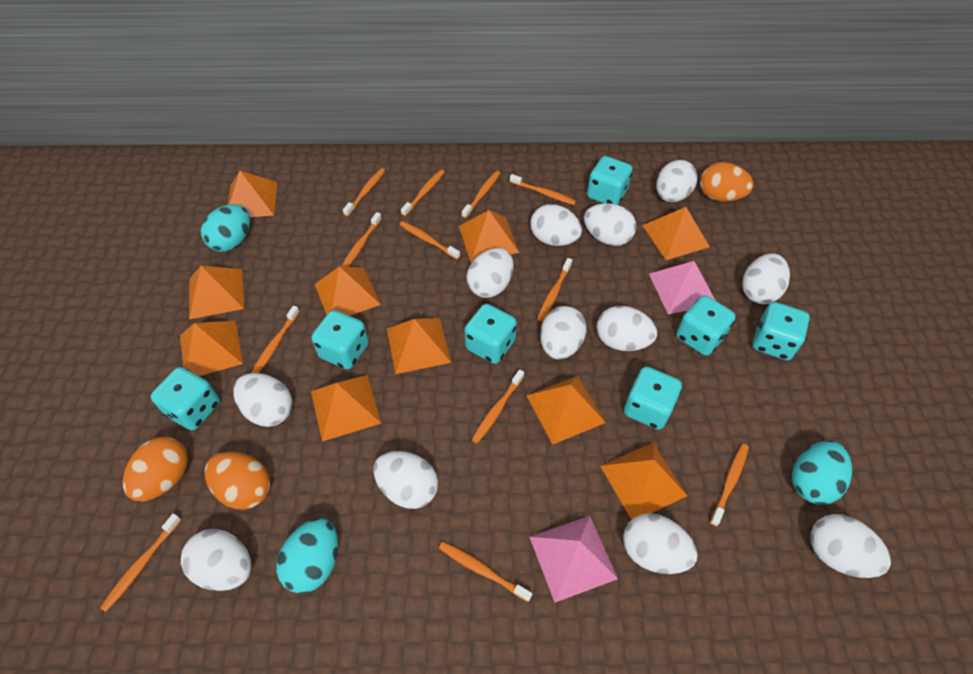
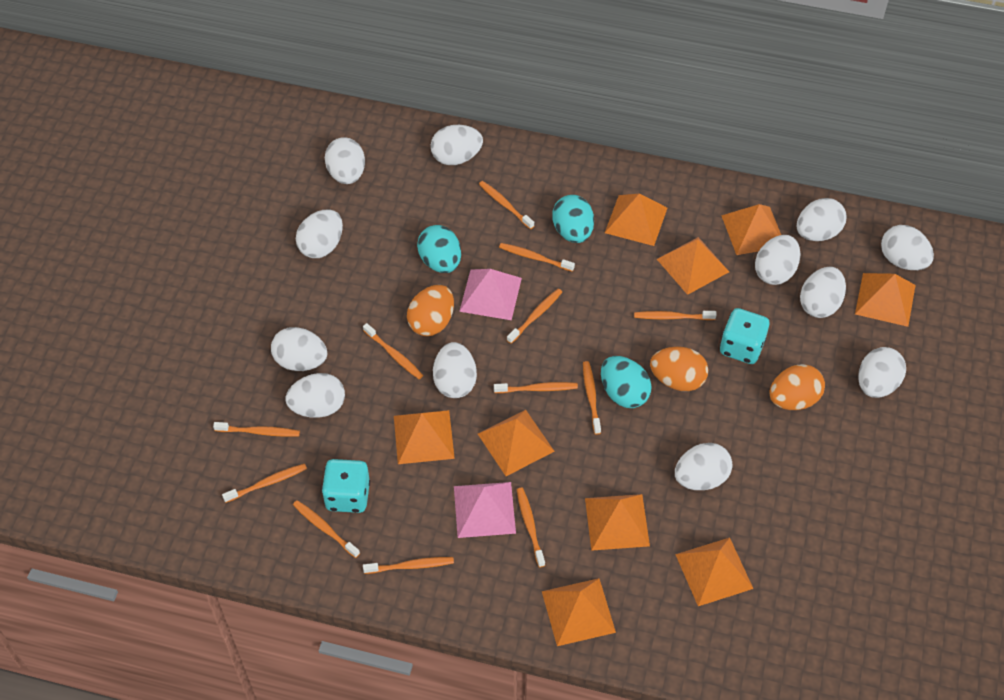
orange pyramid: [180,321,243,376] [189,266,244,319] [227,171,277,217] [311,375,381,442] [315,266,381,316] [387,318,451,374] [459,210,519,262] [526,376,606,445] [600,443,687,520] [642,207,710,260] = 10 -> [394,410,455,464] [478,410,555,476] [542,578,616,646] [585,494,650,551] [605,193,667,246] [657,237,729,295] [675,537,753,606] [721,204,781,255] [855,273,916,327] = 9
turquoise dice: [150,367,220,430] [311,310,369,369] [464,304,517,364] [587,156,632,205] [624,366,682,430] [676,295,736,356] [753,302,810,360] = 7 -> [322,459,370,513] [720,308,769,364] = 2

